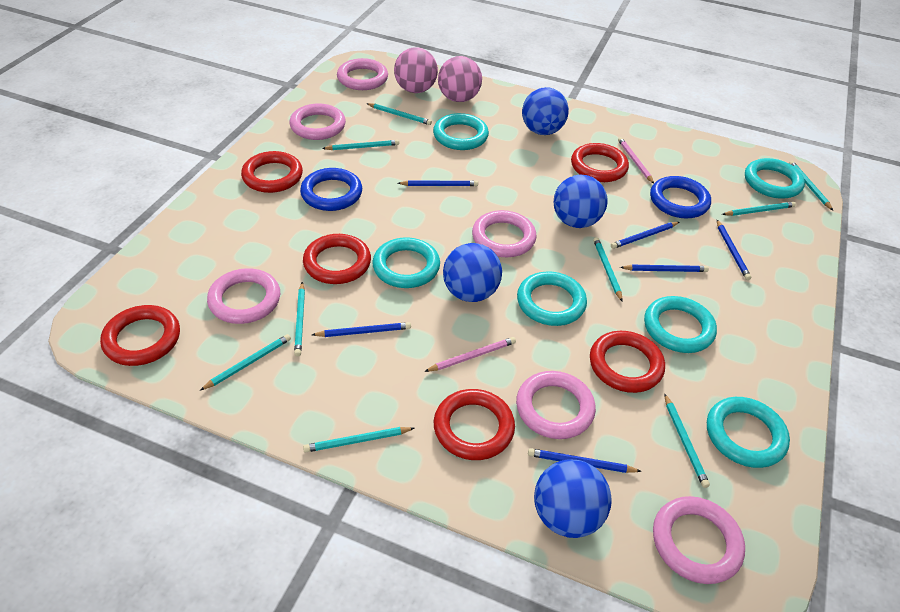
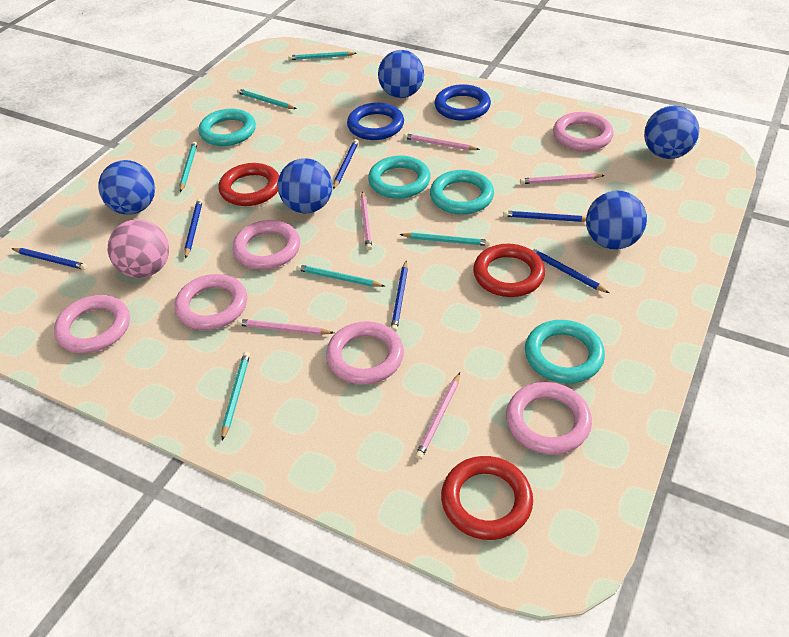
blue ball: [443,243,502,302] [522,87,569,135] [534,459,611,538] [554,174,607,228] = 4 -> [98,160,155,215] [278,158,332,213] [378,50,424,98] [586,191,647,250] [644,106,699,159] = 5
pink ball: [394,47,438,93] [438,56,482,102] = 2 -> [108,219,169,278] = 1
pink pencil: [424,337,516,372] [618,137,654,184] = 2 -> [237,319,334,335] [360,192,372,250] [403,133,480,150] [415,373,460,459] [520,173,605,184] = 5
red ring: [100,305,180,366] [241,151,303,193] [303,234,371,284] [434,389,515,460] [571,143,629,182] [590,331,665,393] = 6 -> [218,163,279,206] [441,456,533,540] [473,244,545,297] = 3
turquoise pencil: [200,334,291,390] [294,282,305,356] [303,427,414,453] [322,140,399,150] [366,103,432,125] [593,237,623,302] [664,393,710,488] [722,202,796,216] [789,161,833,210] = 9 -> [180,141,197,192] [222,352,250,440] [237,89,297,109] [288,51,357,60] [296,264,385,287] [399,233,490,246] = 6
turquoise ring: [372,237,440,288] [433,113,489,150] [517,271,587,326] [644,296,717,353] [707,397,790,468] [745,158,805,199] = 6 -> [199,109,256,146] [368,156,430,199] [430,170,494,215] [525,320,605,383] = 4

